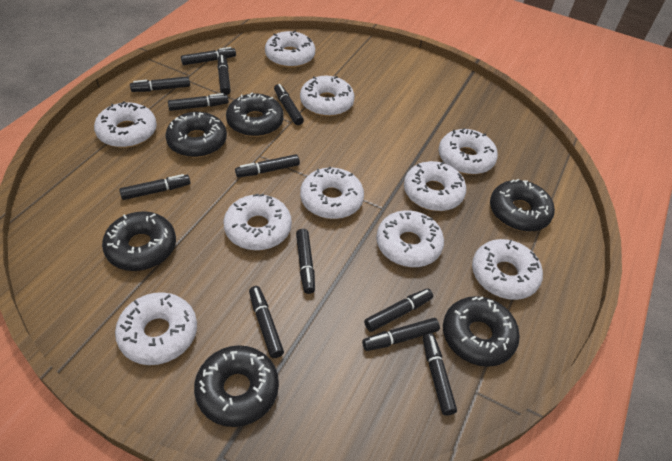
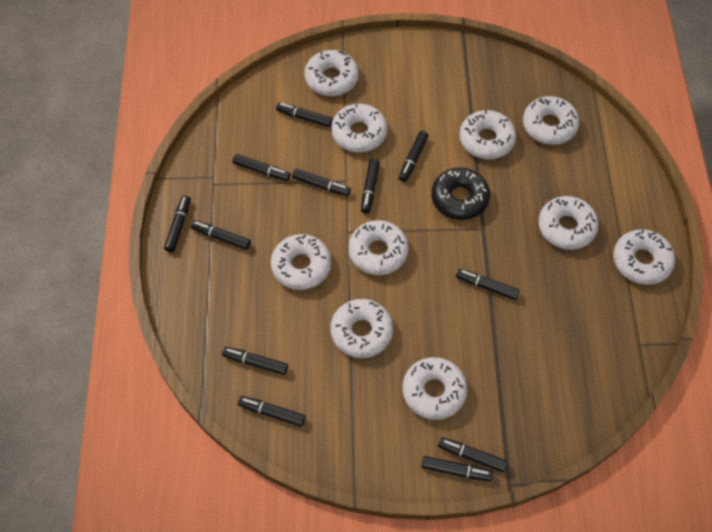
black donut: [102,211,176,271] [166,112,227,158] [194,345,279,427] [226,92,284,137] [443,296,520,367] [490,179,555,232] = 6 -> [432,168,490,220] = 1

